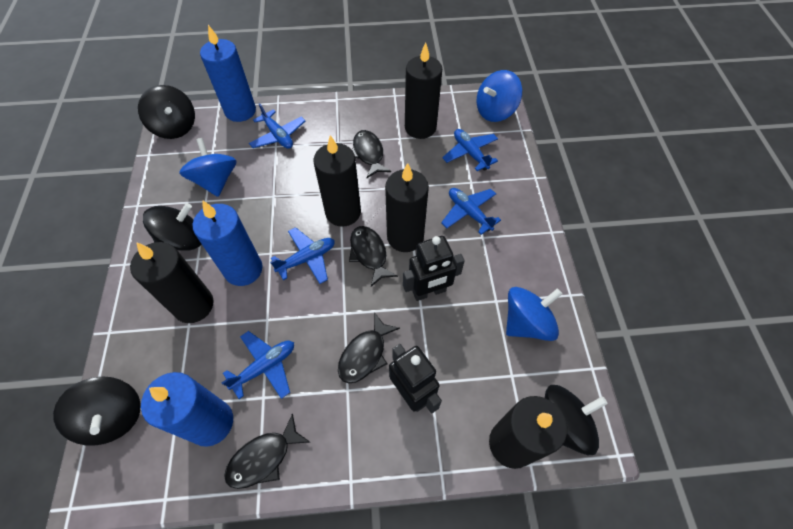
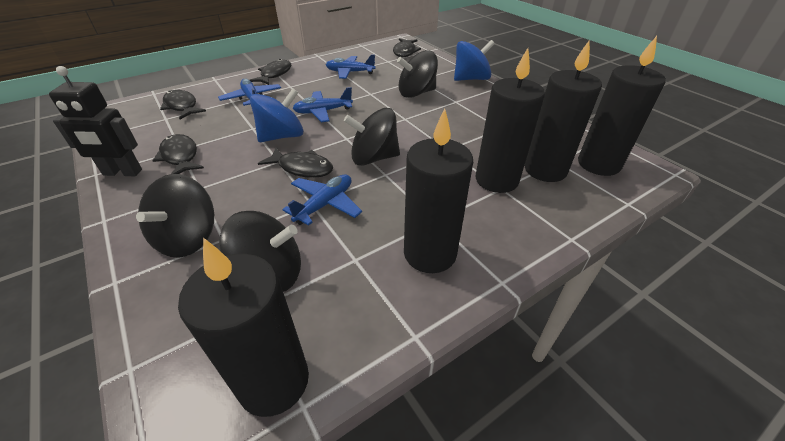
black fish: [224,413,310,489] [338,312,400,383] [349,226,398,287] [352,130,391,178] = 4 -> [152,134,204,174] [160,90,206,119] [250,59,291,85] [258,148,333,178] [393,38,421,57] = 5
black robot: [389,344,442,413] [403,236,465,301] = 2 -> [49,66,142,176] = 1
blue candle: [141,372,233,447] [193,200,263,286] [200,25,256,122] = 3 -> none = 0
blue plane: [221,331,294,399] [249,103,305,149] [270,227,335,284] [441,188,501,235] [442,129,498,171] = 5 -> [218,79,281,106] [282,174,362,226] [293,87,353,122] [326,54,376,79] = 4
blue spinning top: [179,138,236,197] [477,70,522,122] [506,287,562,341] = 3 -> [250,88,303,142] [454,40,495,81] = 2

